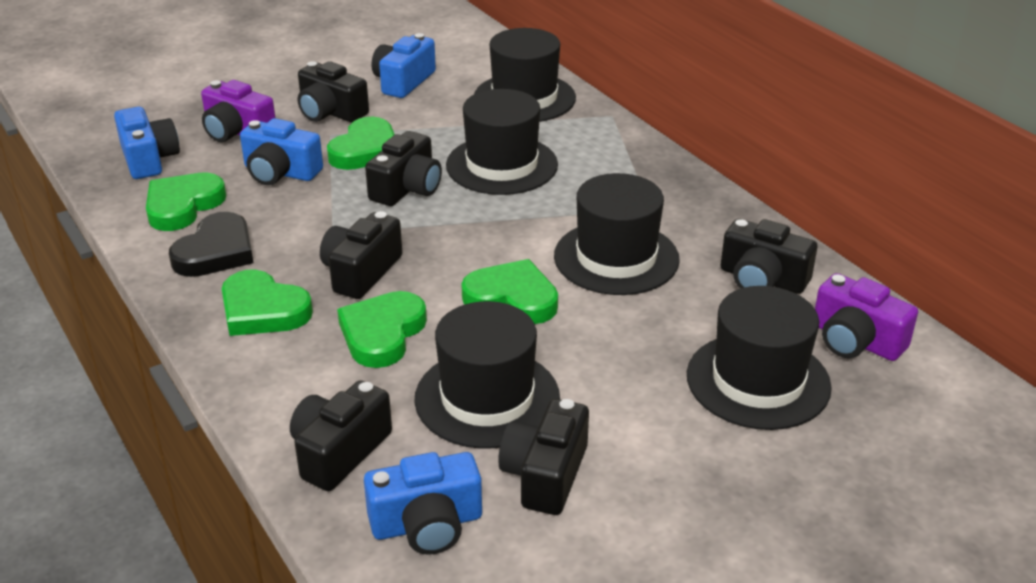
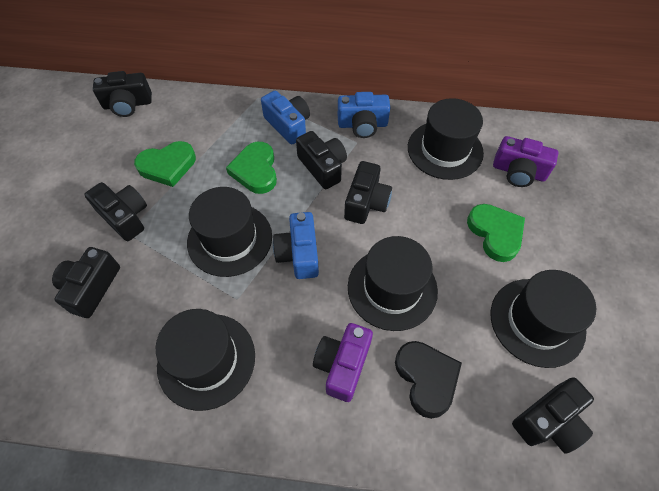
blue camera: [114,107,180,179] [240,118,323,185] [364,452,482,555] [372,33,436,98] = 4 -> [261,90,310,145] [273,212,319,279] [338,92,390,138] = 3
green heart: [146,173,226,231] [222,270,313,336] [327,117,395,170] [337,291,427,368] [461,259,558,324] = 5 -> [134,141,196,187] [226,142,277,194] [467,204,525,262] = 3

